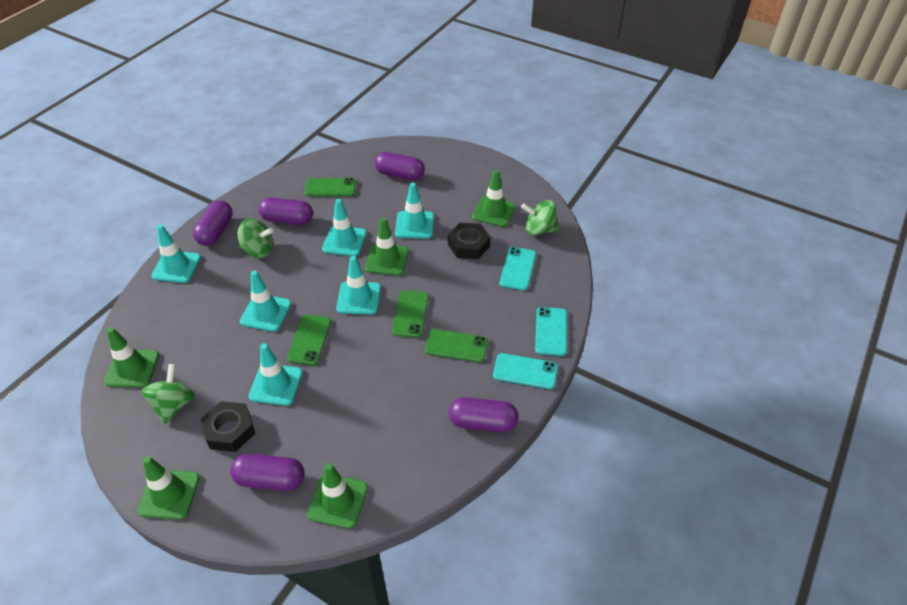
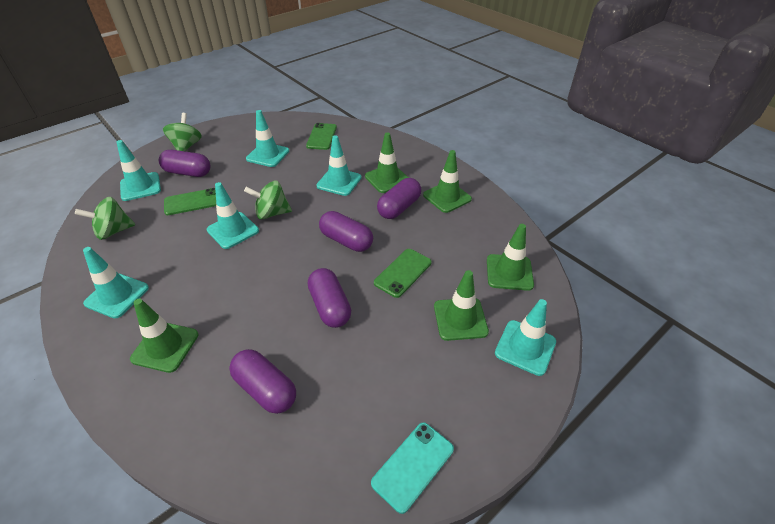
black nut: [201,401,255,452] [448,223,490,259] = 2 -> none = 0
green phone: [287,315,331,365] [305,178,356,196] [392,290,428,338] [425,329,488,362] = 4 -> [164,188,216,215] [306,123,337,150] [374,249,432,298] = 3
turquoise phone: [493,353,558,389] [500,247,536,291] [535,307,567,356] = 3 -> [371,423,454,514] = 1

